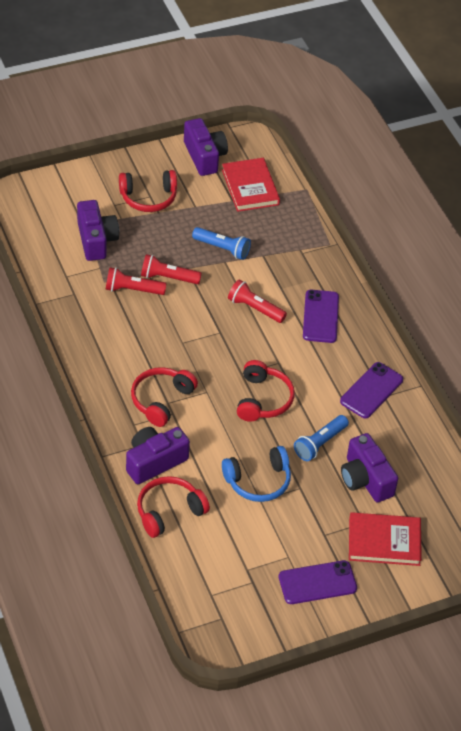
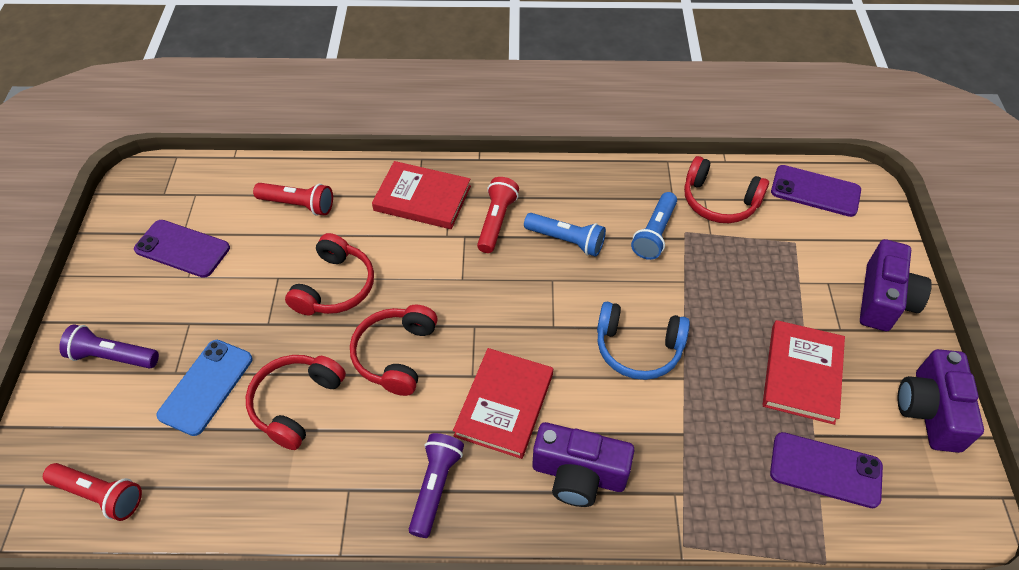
blue phone: none = 0 -> [156,340,252,436] = 1
purple camera: [77,200,119,261] [126,427,190,484] [184,118,228,176] [341,433,398,503] = 4 -> [533,422,635,507] [860,239,932,331] [898,349,984,453] = 3
purple flashlight: none = 0 -> [59,325,159,369] [409,433,464,538] = 2
red book: [222,158,280,212] [349,512,422,566] = 2 -> [372,161,471,229] [453,348,553,459] [762,320,845,425] = 3

